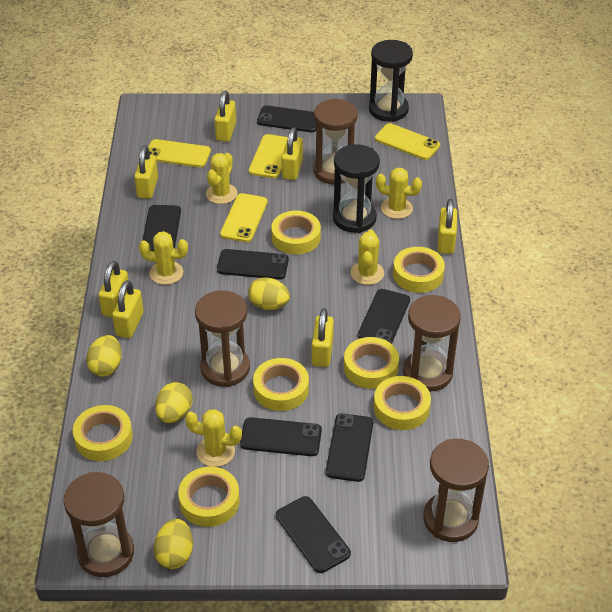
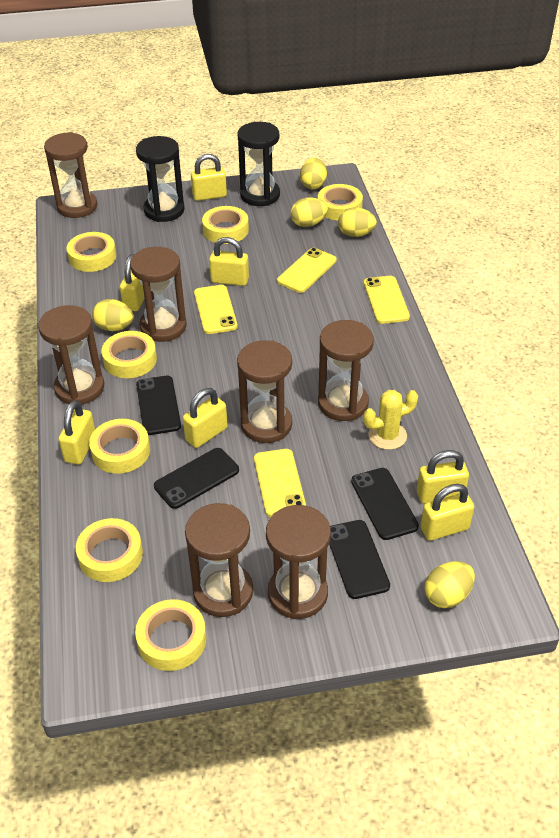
black phone: [143,205,181,251] [217,249,289,280] [240,417,322,456] [257,105,316,132] [276,496,351,573] [326,413,373,482] [358,289,410,344] = 7 -> [136,376,181,435] [154,448,239,509] [329,520,390,599] [351,468,419,540] = 4
brown hourglass: [64,472,134,577] [195,291,250,387] [313,98,358,184] [403,295,461,392] [423,439,489,542] = 5 -> [38,305,104,405] [44,132,98,218] [130,247,187,342] [185,503,253,617] [237,340,292,443] [266,505,331,619] [318,320,374,421] = 7
yellow cactus: [139,231,188,285] [185,409,242,467] [206,153,237,204] [351,229,384,285] [376,168,422,219] = 5 -> [363,390,418,450] = 1
yellow egg: [86,335,122,377] [154,519,193,569] [155,382,192,423] [248,277,290,310] = 4 -> [92,299,134,331] [290,198,328,227] [300,158,327,189] [338,207,377,237] [425,561,475,608] = 5

